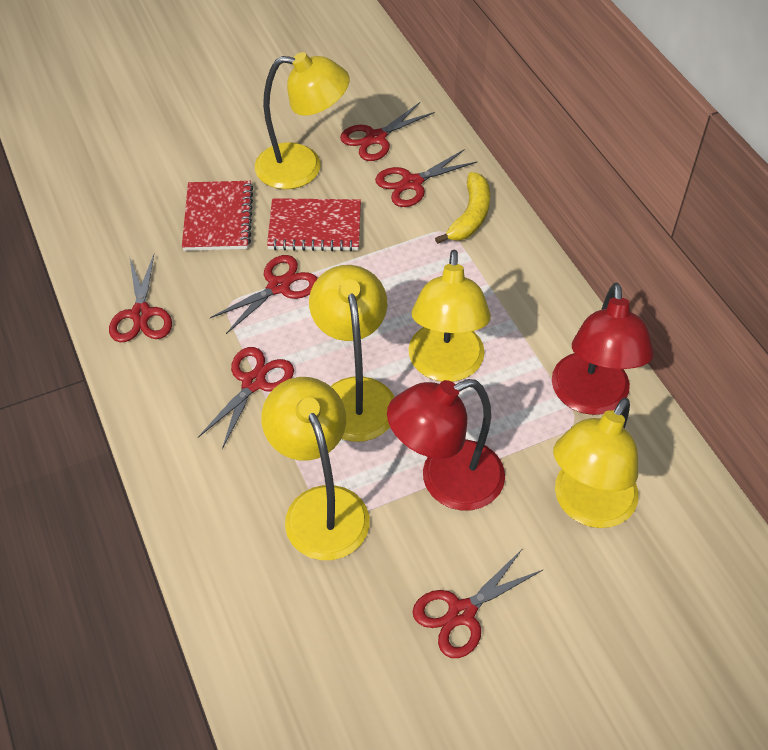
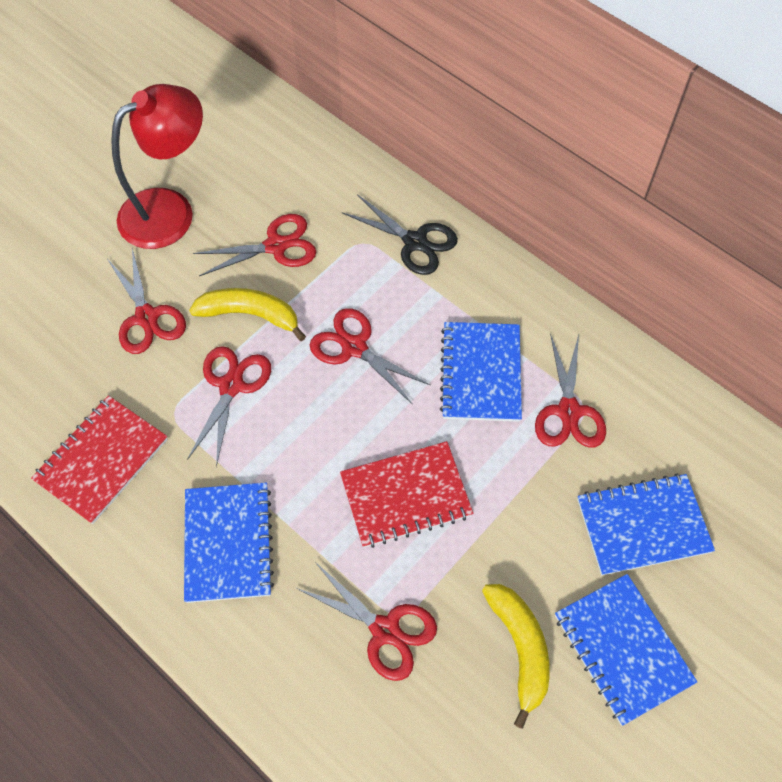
black scissors: none = 0 -> [342,194,458,275] = 1
blue notebook: none = 0 -> [184,482,274,603] [440,322,522,422] [555,574,697,726] [577,474,715,575] = 4
red lamp: [387,379,505,511] [552,282,654,415] = 2 -> [111,84,203,249] = 1
yellow banana: [435,172,490,244] = 1 -> [189,288,306,341] [482,584,550,729] = 2
yellow lamp: [255,52,350,189] [261,377,370,560] [309,265,394,442] [409,250,491,382] [553,397,639,528] = 5 -> none = 0

